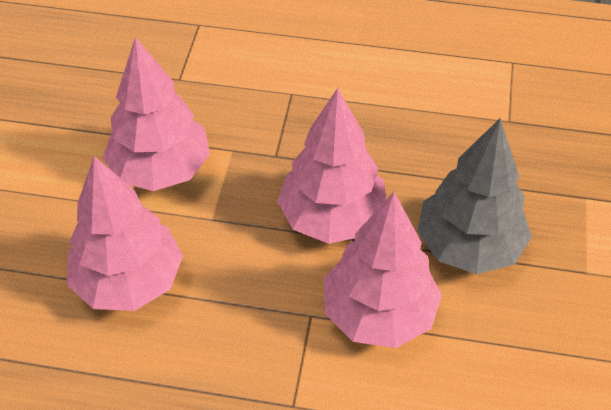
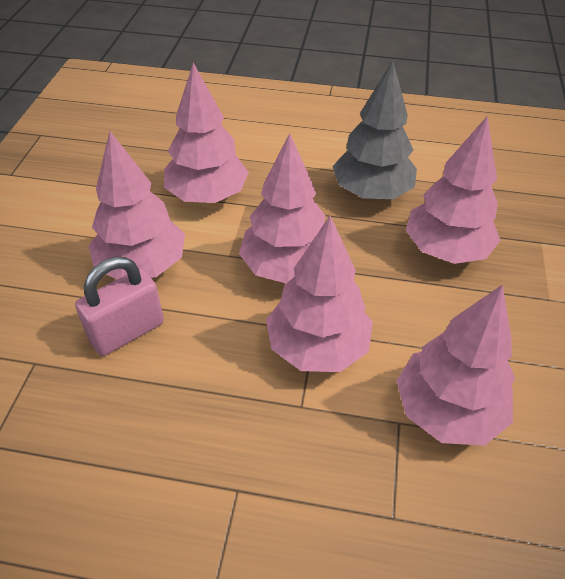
pink padlock: none = 0 -> [75,257,164,356] = 1
pink tree: [67,156,183,311] [103,37,210,191] [277,88,387,244] [324,192,442,348] = 4 -> [89,131,185,279] [164,63,249,203] [239,133,325,283] [266,216,373,372] [396,285,515,446] [406,116,501,264] = 6

